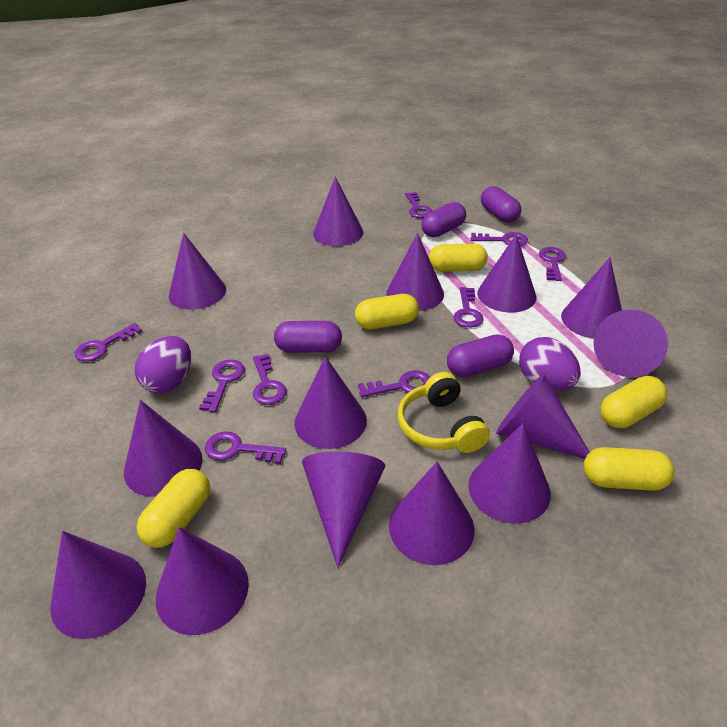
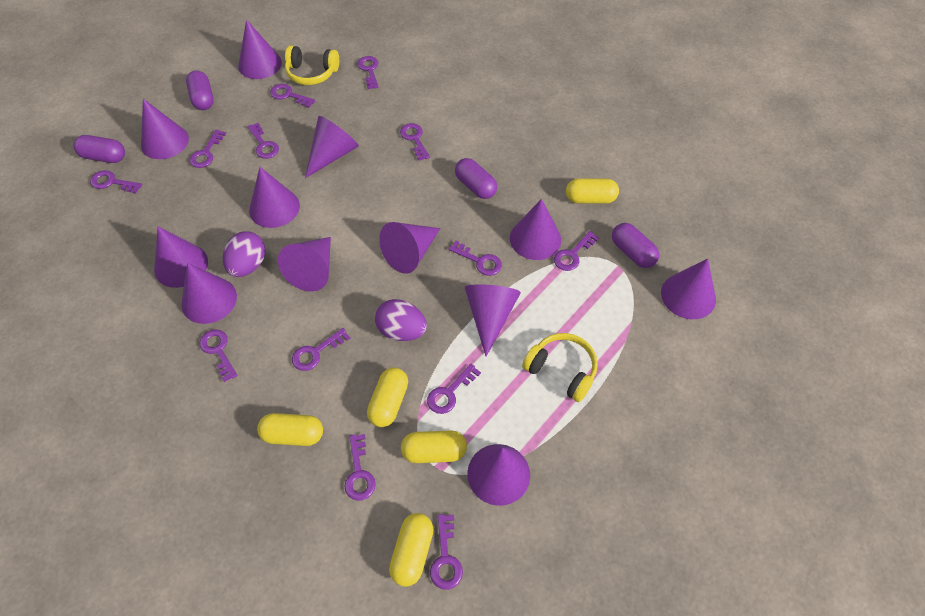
purple cone: [50,531,146,639] [124,400,203,497] [156,527,249,635] [169,233,226,310] [294,356,367,449] [302,451,385,567] [313,177,364,246] [386,233,444,311] [389,461,474,565] [468,423,551,524] [477,234,536,313] [496,374,590,459] [561,258,622,339] [593,310,668,377] = 14 -> [141,99,189,159] [154,227,208,288] [181,263,237,324] [238,20,282,79] [249,167,300,228] [278,237,331,292] [305,116,359,178] [379,222,440,274] [465,284,521,357] [467,444,530,506] [510,199,561,260] [661,258,716,319] = 12
purple key: [75,323,142,362] [199,360,245,412] [205,431,286,464] [253,354,287,405] [358,370,430,397] [405,192,432,218] [454,287,484,328] [470,232,528,246] [539,247,566,281] = 9 -> [90,170,142,193] [190,130,226,168] [200,329,238,382] [247,123,279,159] [270,84,315,108] [292,328,350,371] [345,434,376,501] [357,56,379,89] [400,123,430,161] [427,364,481,414] [430,514,463,590] [449,241,502,276] [554,231,599,271] = 13
yellow headphones: [398,372,490,453] = 1 -> [285,46,339,85] [522,333,598,402] = 2

